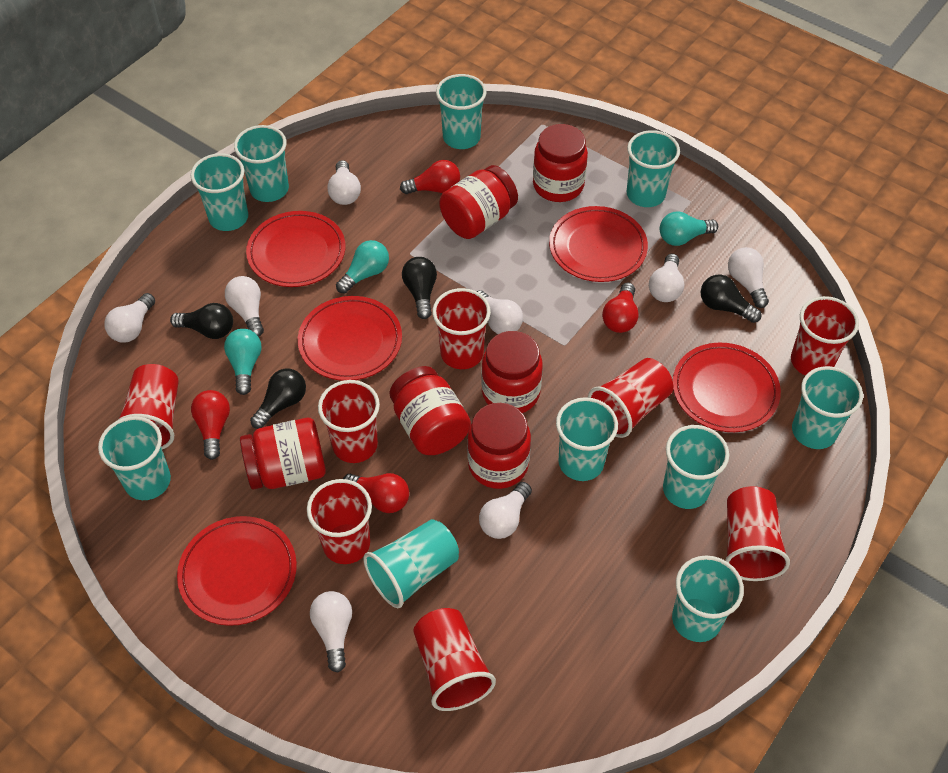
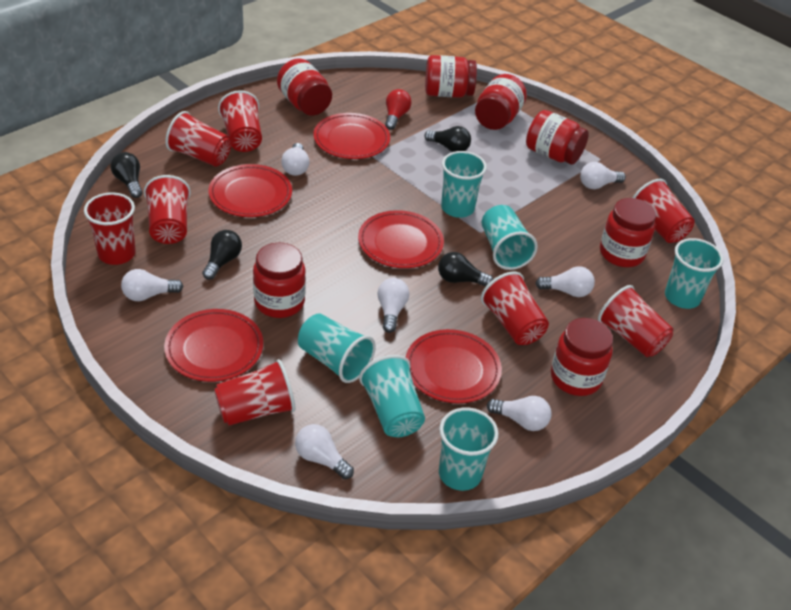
red jar: [240,418,326,490] [389,366,471,455] [439,165,518,239] [467,403,531,489] [481,331,543,413] [533,124,588,202] = 6 -> [253,243,306,318] [277,58,332,115] [425,55,477,98] [475,74,527,130] [526,110,589,165] [551,318,613,396] [600,198,656,267] = 7
red light bulb: [191,390,230,460] [343,473,409,513] [400,160,460,194] [602,283,639,333] = 4 -> [385,89,412,130] = 1
turquoise cup: [98,416,171,500] [190,153,248,231] [234,125,289,202] [363,519,459,608] [436,74,486,149] [556,397,618,481] [627,130,680,207] [663,425,729,509] [672,555,744,642] [792,366,863,449] = 10 -> [298,313,375,383] [359,355,425,437] [439,407,499,491] [441,151,487,218] [482,205,538,270] [665,238,724,309] = 6
turquoise light bulb: [224,329,262,395] [336,240,389,294] [660,211,718,246] = 3 -> none = 0
white light bulb: [104,293,155,343] [225,276,264,337] [310,591,352,673] [327,160,361,205] [477,290,523,334] [479,482,532,539] [649,254,684,302] [728,247,769,308] = 8 -> [121,269,183,301] [281,143,310,176] [295,424,354,479] [377,278,409,333] [487,396,552,431] [535,266,595,297] [580,162,626,189] = 7

